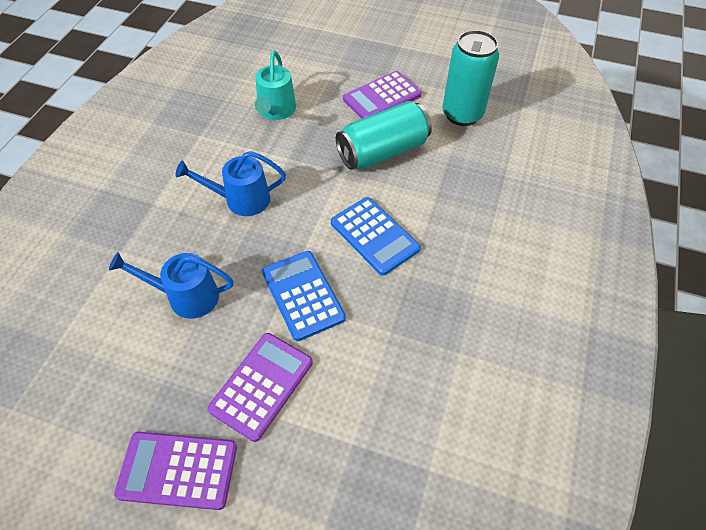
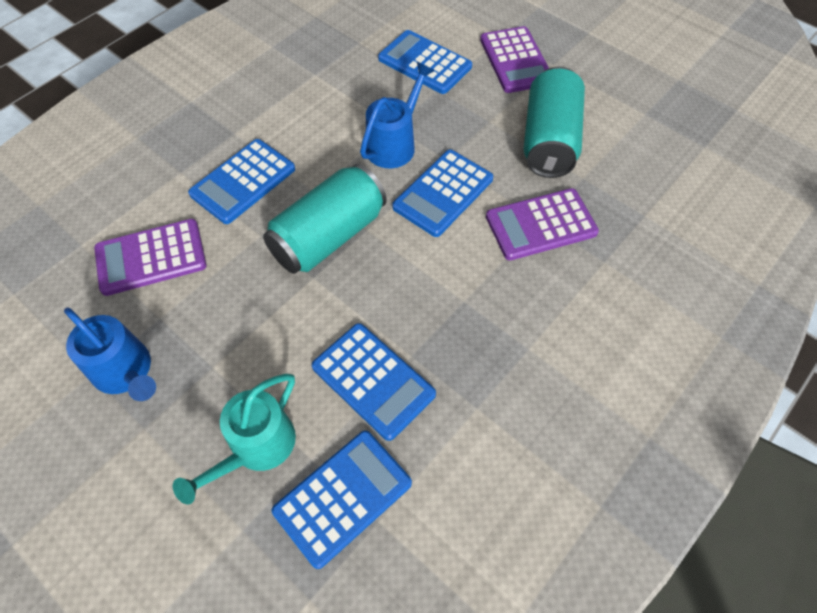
blue calculator: [262,251,346,341] [331,197,421,276] = 2 -> [188,139,295,224] [272,431,412,569] [312,323,436,441] [378,30,472,94] [392,150,493,237] = 5

